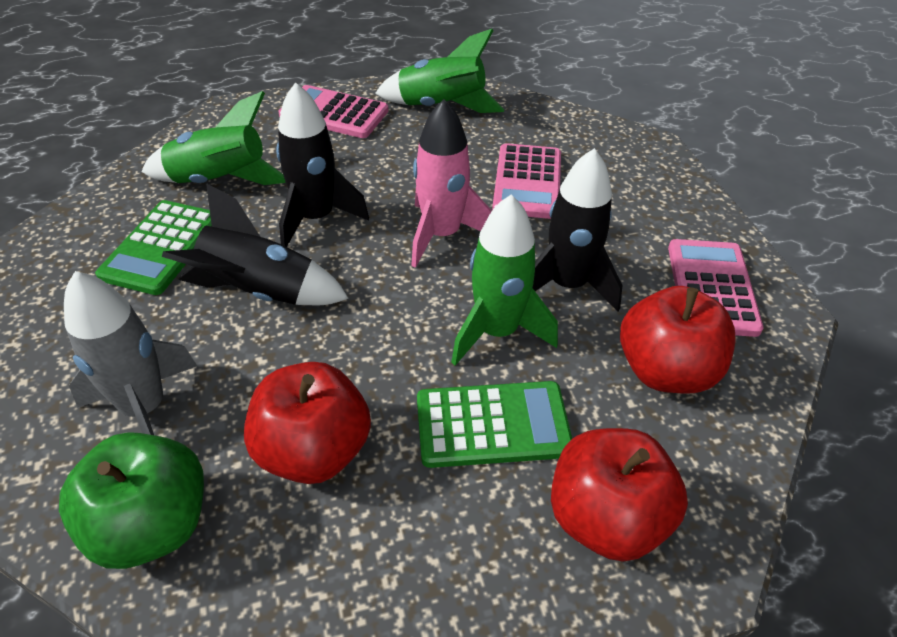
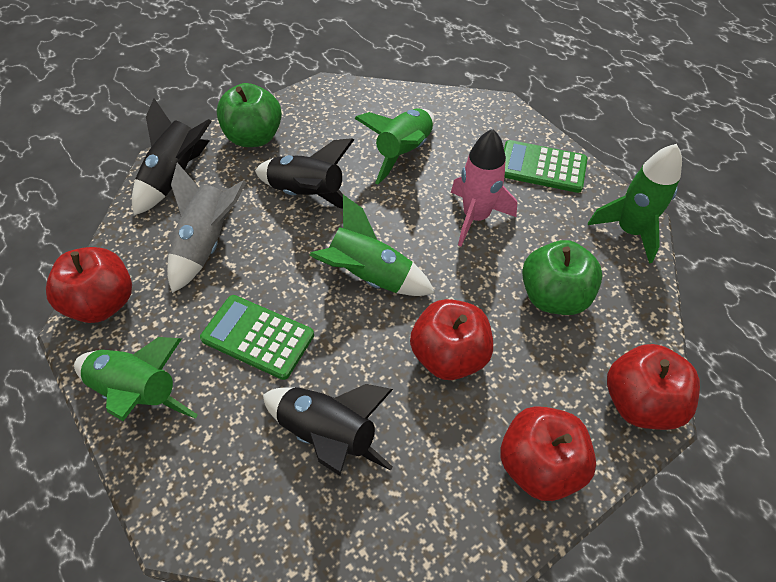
green apple: [59,432,204,569] = 1 -> [217,83,282,147] [522,240,602,315] = 2
green rocket: [141,91,286,185] [375,29,504,113] [451,194,558,366] = 3 -> [74,337,198,421] [309,195,435,296] [354,108,434,185] [588,144,682,264] = 4
pink calculator: [279,85,389,138] [492,143,561,219] [668,239,763,337] = 3 -> none = 0
red apple: [244,362,371,484] [551,428,688,561] [620,286,735,394] = 3 -> [46,247,132,323] [410,299,493,380] [500,406,596,501] [607,344,700,430] = 4

